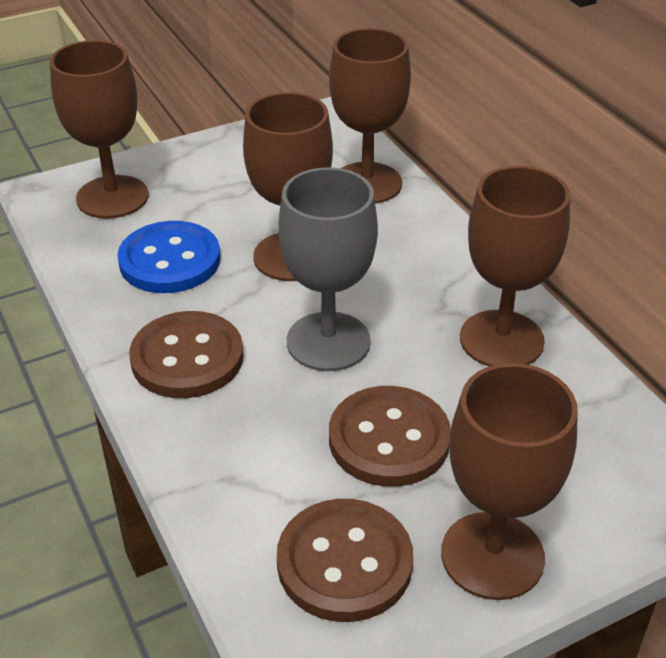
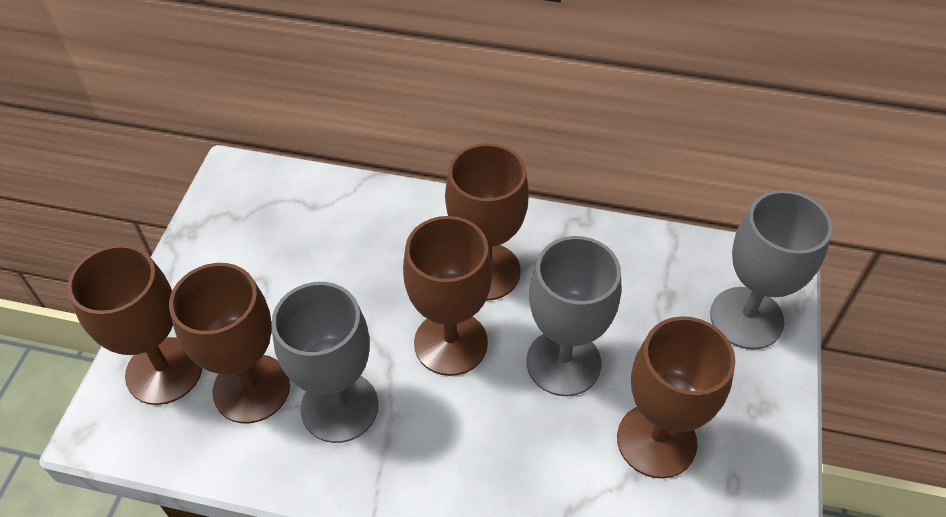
blue button: [117,221,221,293] = 1 -> none = 0
brown button: [129,311,244,398] [277,499,413,622] [329,386,451,487] = 3 -> none = 0
grey goblet: [279,167,378,371] = 1 -> [272,282,378,443] [526,236,621,396] [710,190,833,350] = 3

